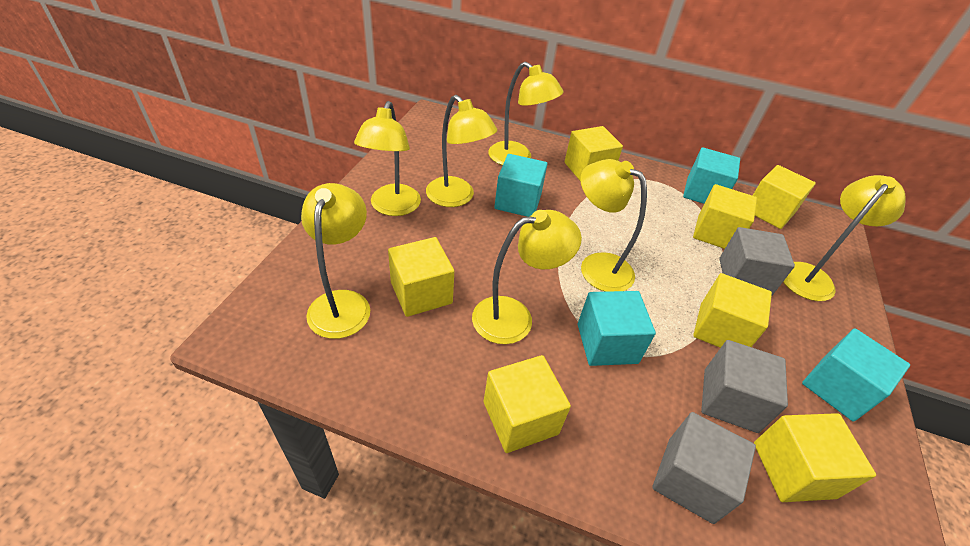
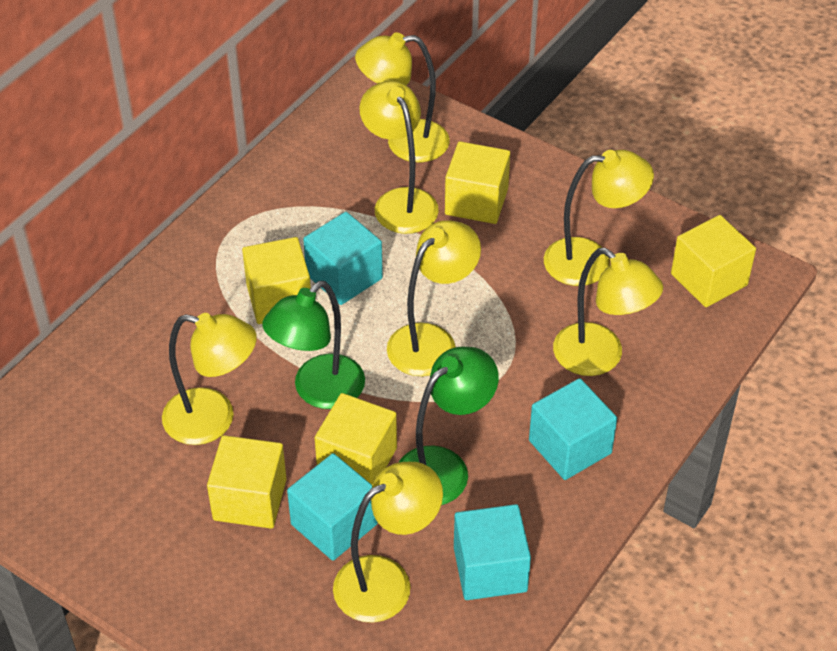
green lamp: none = 0 -> [262,281,365,409] [398,347,499,505] = 2
grey cube: [652,412,756,524] [701,340,788,433] [719,227,795,296] = 3 -> none = 0
yellow cube: [388,237,454,317] [484,355,571,453] [565,126,623,182] [693,184,757,249] [693,273,772,348] [752,165,816,229] [754,413,876,502] = 7 -> [207,435,286,529] [242,237,311,324] [315,393,397,485] [445,141,510,224] [671,215,756,307] = 5

